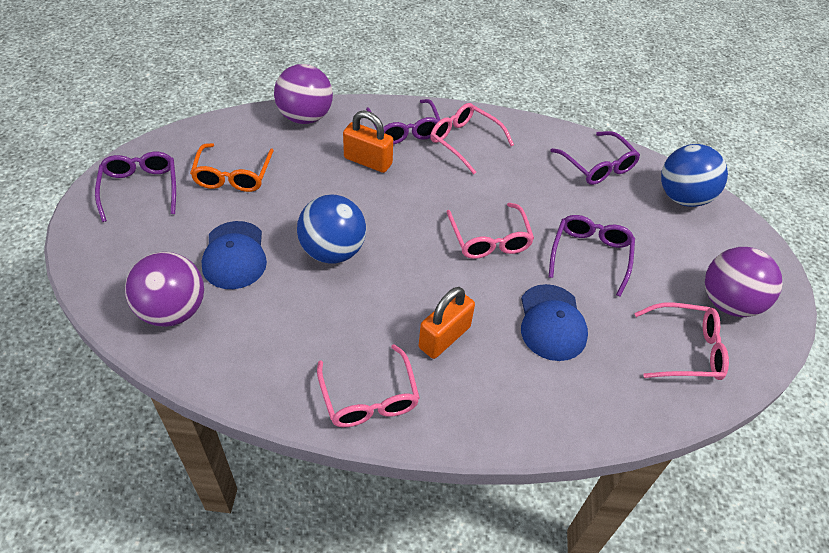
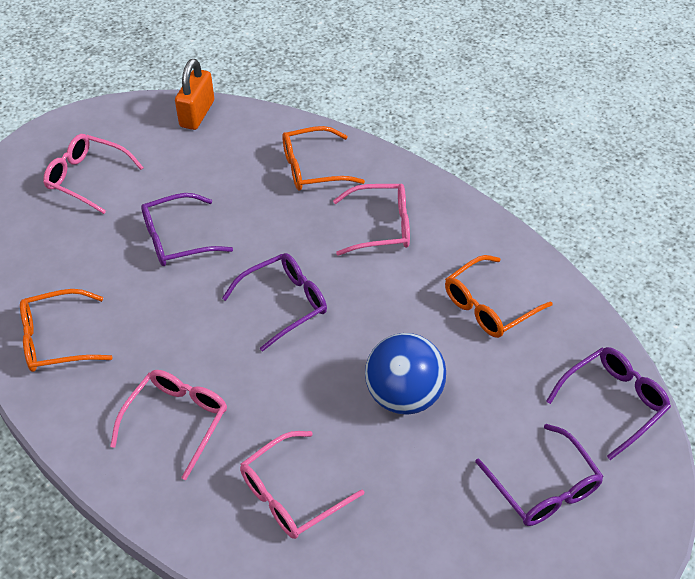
blue ball: [297,195,366,264] [661,144,728,207] = 2 -> [365,333,446,415] = 1
blue cap: [202,221,267,289] [521,284,588,361] = 2 -> none = 0
orange glasses: [190,143,274,192] = 1 -> [20,289,113,372] [282,126,365,190] [445,255,553,338] = 3
orange padlock: [343,111,393,173] [419,287,475,359] = 2 -> [175,59,214,130] = 1
purple ball: [125,252,204,327] [274,64,333,124] [705,247,782,317] = 3 -> none = 0

